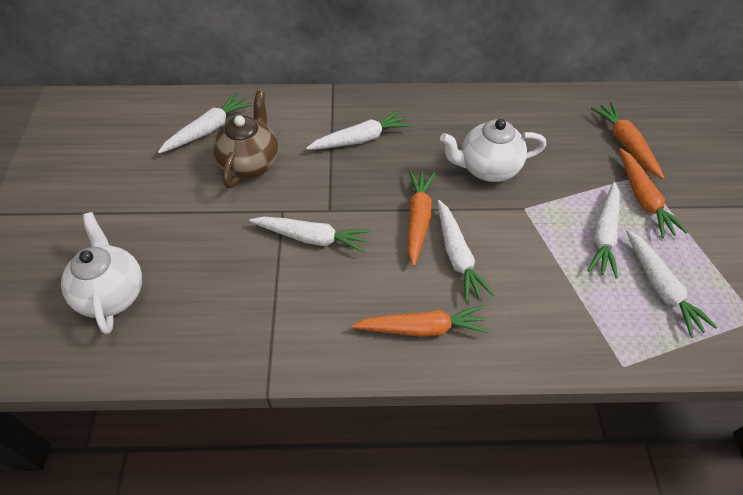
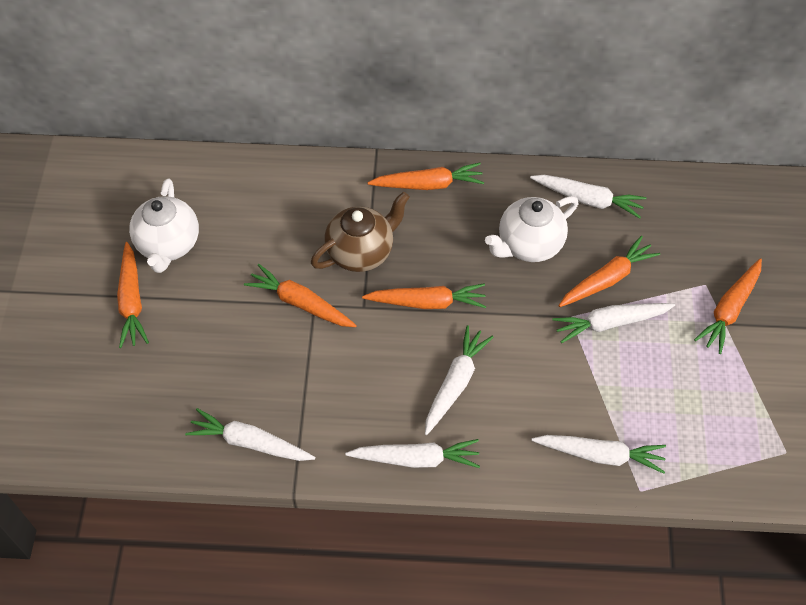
orange carrot: [352,305,489,337] [408,170,435,266] [591,102,665,179] [619,148,688,238] = 4 -> [117,242,149,348] [244,264,357,327] [362,283,486,309] [368,163,484,190] [559,236,660,307] [694,258,762,354] = 6

